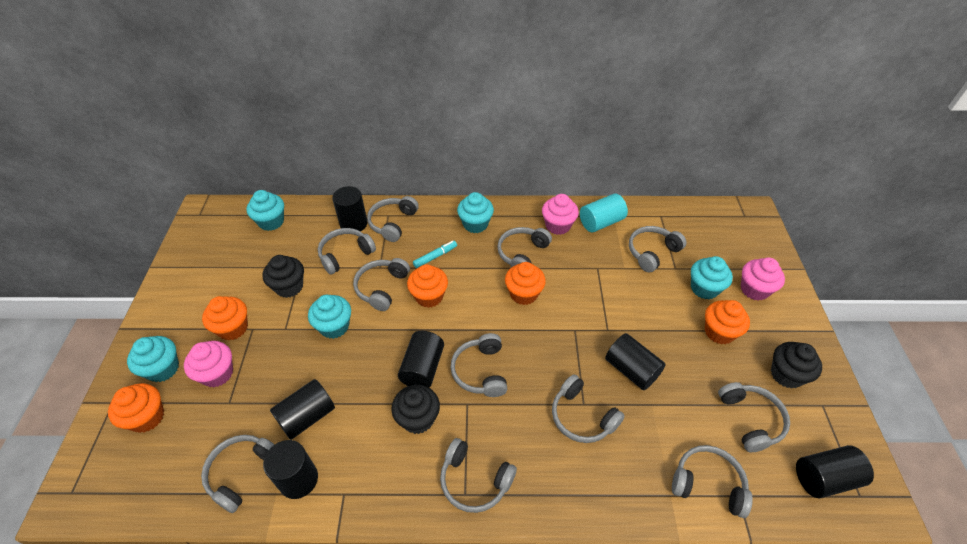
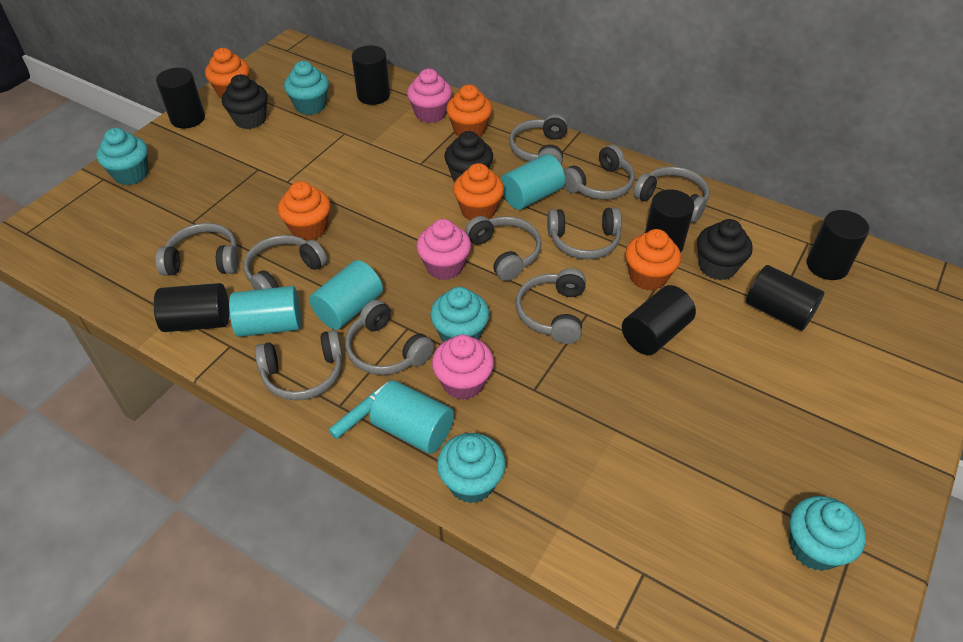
black cylinder: [263,440,318,499] [270,379,335,440] [332,186,368,232] [398,331,444,387] [605,333,666,390] [796,445,874,498] = 6 -> [154,283,229,332] [156,67,205,128] [352,45,390,105] [622,285,696,355] [645,189,694,253] [746,265,825,331] [807,210,869,280] = 7
grey headphones: [201,435,275,513] [318,228,376,275] [353,258,410,311] [367,196,419,242] [440,438,517,513] [451,333,507,397] [497,227,552,267] [552,374,625,443] [629,226,686,273] [672,445,753,518] [718,382,790,452] = 11 -> [156,223,238,276] [243,235,327,290] [255,330,343,400] [345,300,434,375] [465,216,542,281] [509,114,568,165] [516,268,586,344] [547,207,622,259] [563,144,635,199] [633,166,710,223] = 10
turquoise cylinder: [580,194,628,232] = 1 -> [229,286,301,337] [309,260,383,330] [370,380,454,454] [501,154,565,210] = 4

